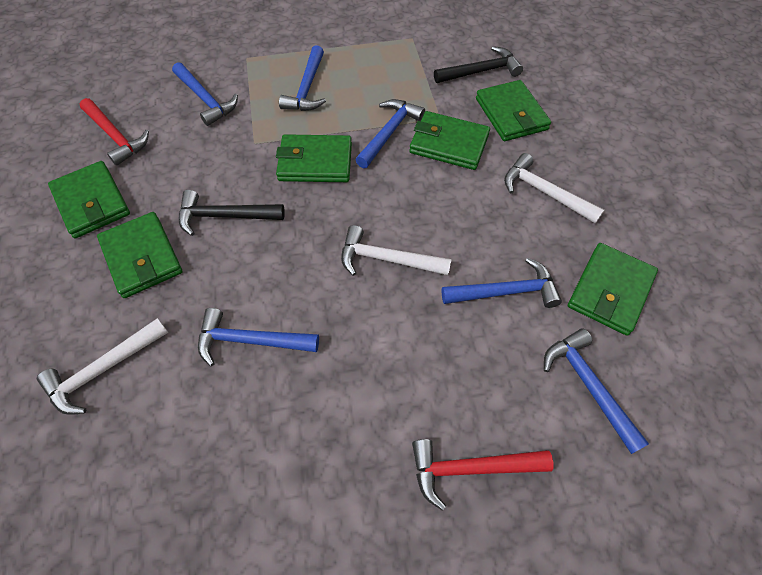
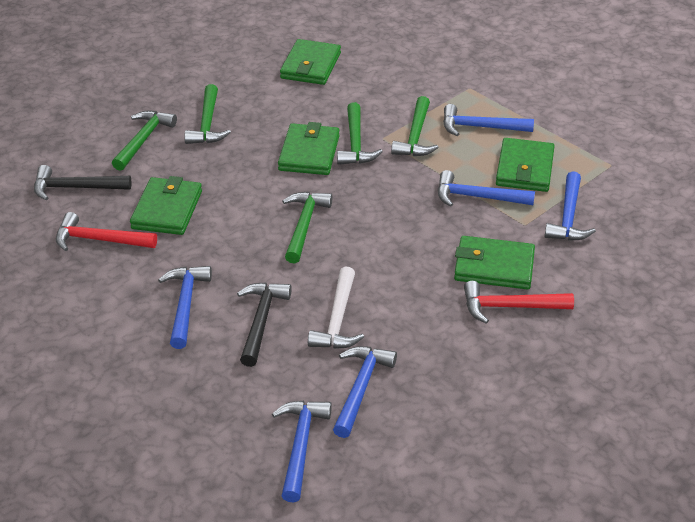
green hammer: none = 0 -> [112,111,177,171] [184,84,231,144] [282,192,332,263] [337,102,383,165] [391,96,439,156] = 5
green wallet: [48,161,130,238] [97,212,182,298] [276,134,352,182] [409,111,490,170] [476,80,551,141] [568,243,658,336] = 6 -> [130,176,202,235] [278,122,340,175] [280,39,341,85] [454,236,535,290] [496,138,555,192] = 5
white hammer: [37,318,168,415] [341,225,452,276] [504,153,604,223] = 3 -> [308,267,364,349] = 1

